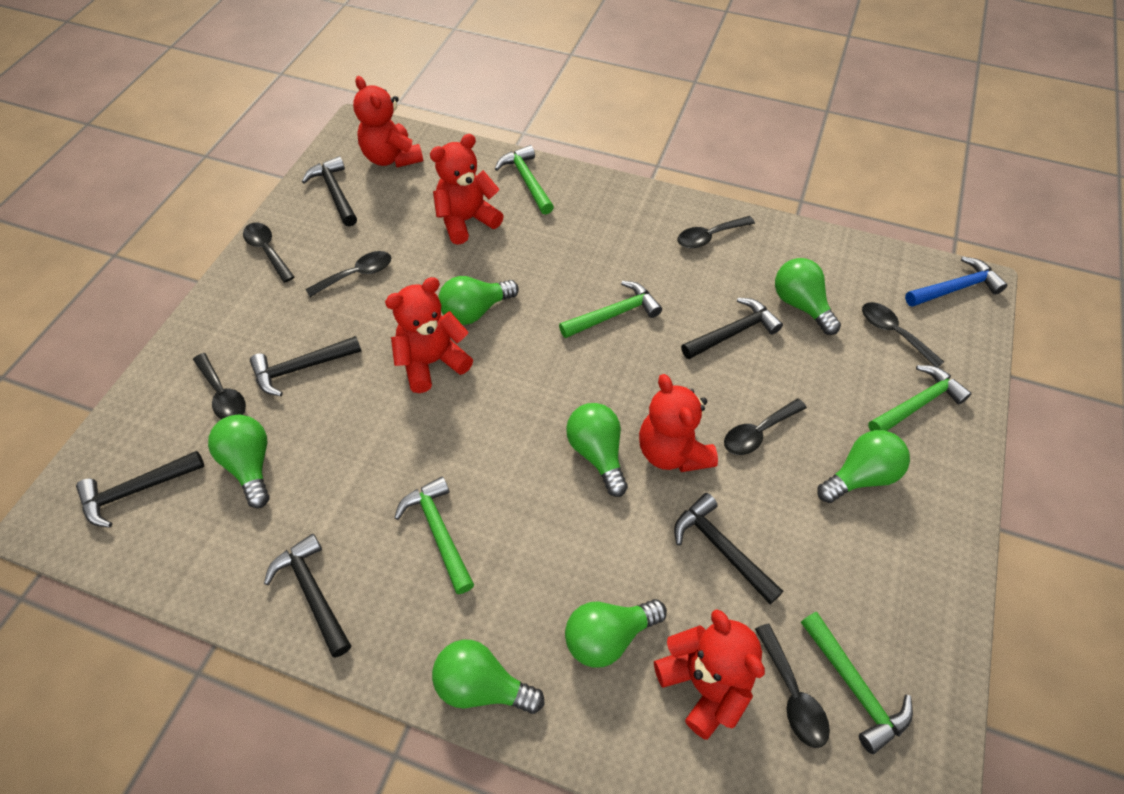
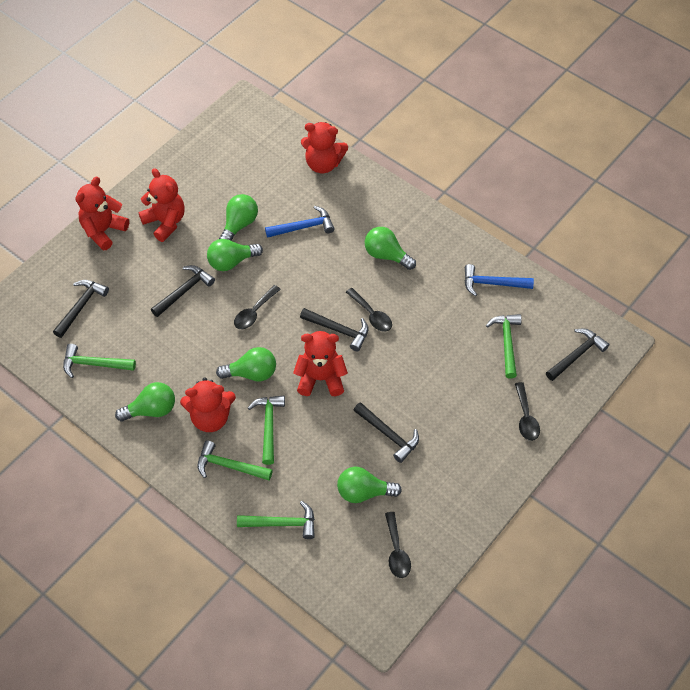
black hammer: [76,451,204,528] [250,336,361,396] [264,534,351,658] [302,156,357,227] [674,493,783,604] [681,298,783,359] = 6 -> [53,280,109,338] [151,265,215,317] [300,308,369,351] [353,402,419,463] [546,328,610,381] = 5
black spoon: [193,353,246,419] [243,223,294,283] [306,251,391,297] [677,216,755,249] [724,398,807,455] [755,624,830,748] [862,302,944,367] = 7 -> [234,285,281,329] [346,288,392,332] [385,512,411,578] [515,382,540,441] = 4
blue hammer: [905,257,1008,307] = 1 -> [265,206,335,238] [464,264,534,296] = 2
green light bulb: [208,415,270,508] [432,640,544,714] [438,276,519,325] [565,599,667,668] [566,403,628,497] [775,258,841,335] [817,430,910,503] = 7 -> [115,382,175,422] [207,239,263,271] [216,347,276,381] [219,194,258,241] [337,466,402,503] [365,227,416,270] = 6

